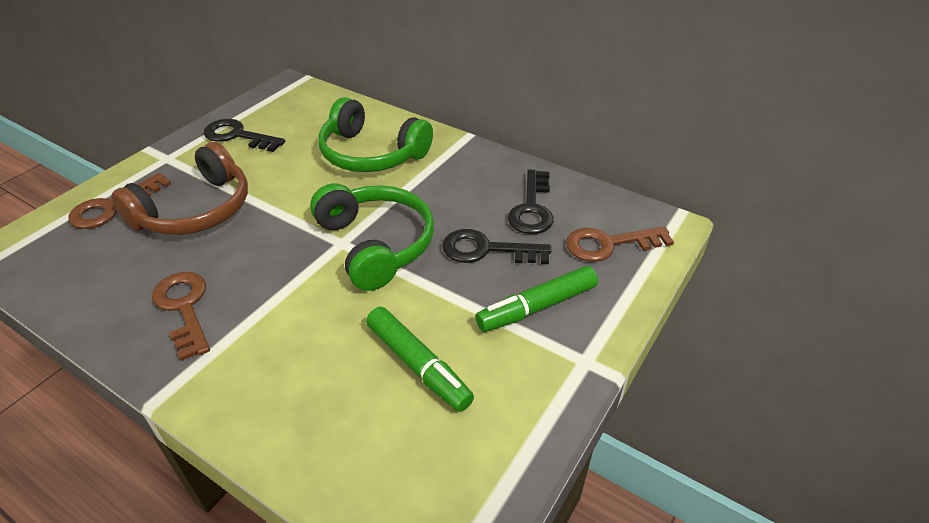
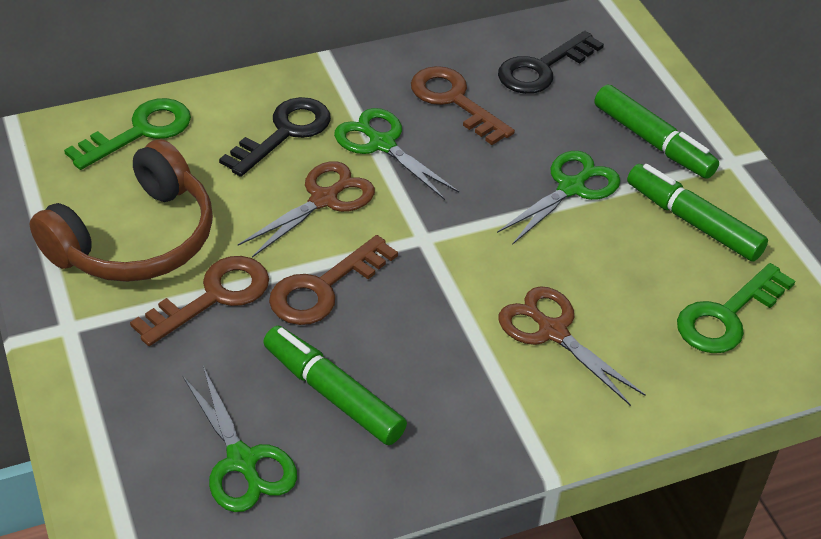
black key: [204,119,285,152] [442,229,551,264] [508,169,554,234] = 3 -> [219,97,331,177] [498,31,604,94] = 2
brown scissors: none = 0 -> [238,161,375,258] [499,286,646,406] = 2
green headphones: [310,183,434,291] [318,97,433,172] = 2 -> none = 0
green key: none = 0 -> [64,98,191,170] [677,263,795,353] = 2
green marker: [366,307,474,412] [475,266,598,332] = 2 -> [263,326,407,445] [594,84,719,179] [627,164,768,262] = 3
green scissors: none = 0 -> [182,366,297,512] [334,108,459,200] [497,151,620,245] = 3

